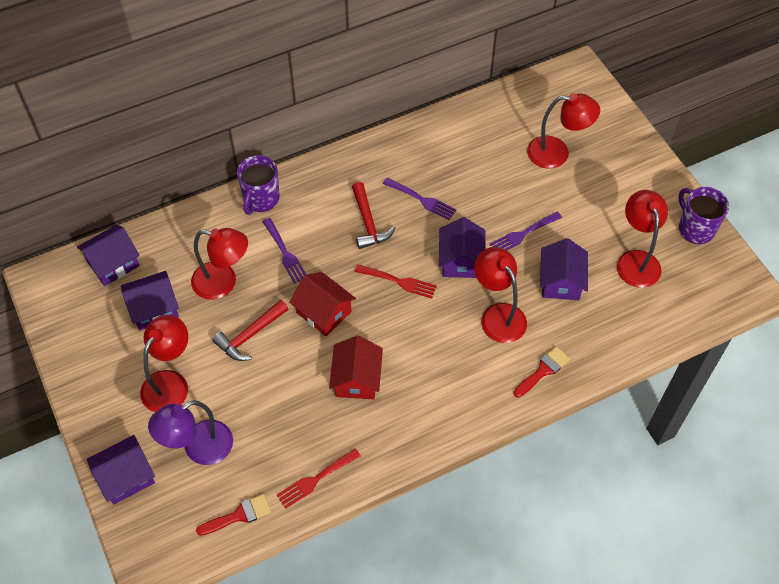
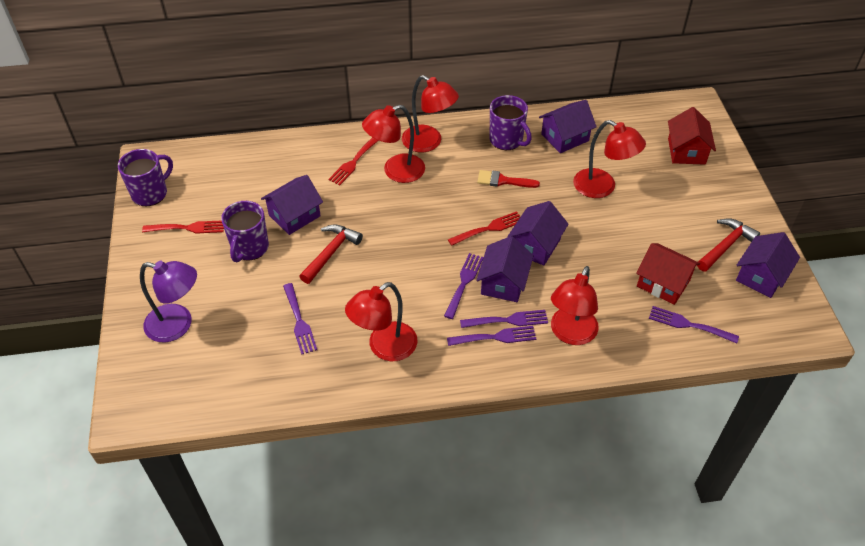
purple fork: [262,218,306,284] [383,178,457,220] [489,212,562,250] = 3 -> [283,283,317,355] [444,253,484,319] [447,326,536,346] [460,310,548,328] [649,306,739,343] = 5
purple mug: [237,155,280,215] [678,187,729,244] = 2 -> [118,149,173,206] [221,201,269,263] [489,95,532,150] = 3
red brush: [196,494,271,536] [514,346,570,398] = 2 -> [477,170,540,188] = 1
red fork: [277,448,361,509] [355,264,437,299] = 2 -> [142,221,224,234] [328,137,379,185] [448,211,520,246] = 3

